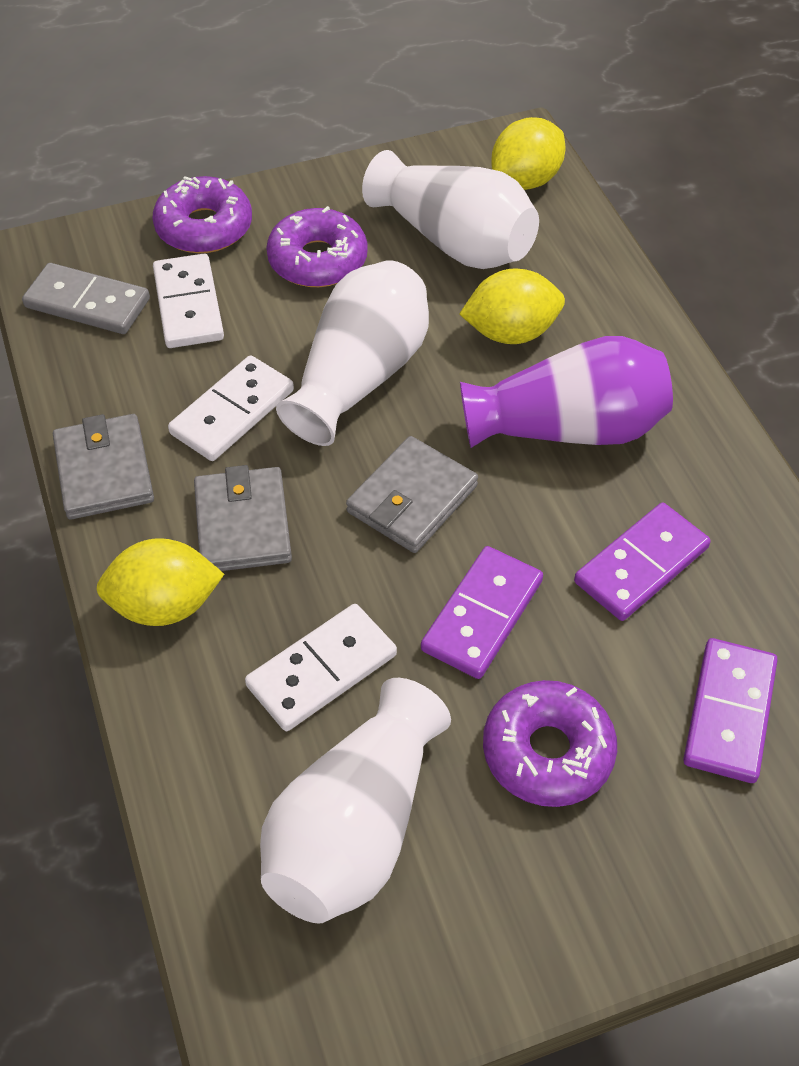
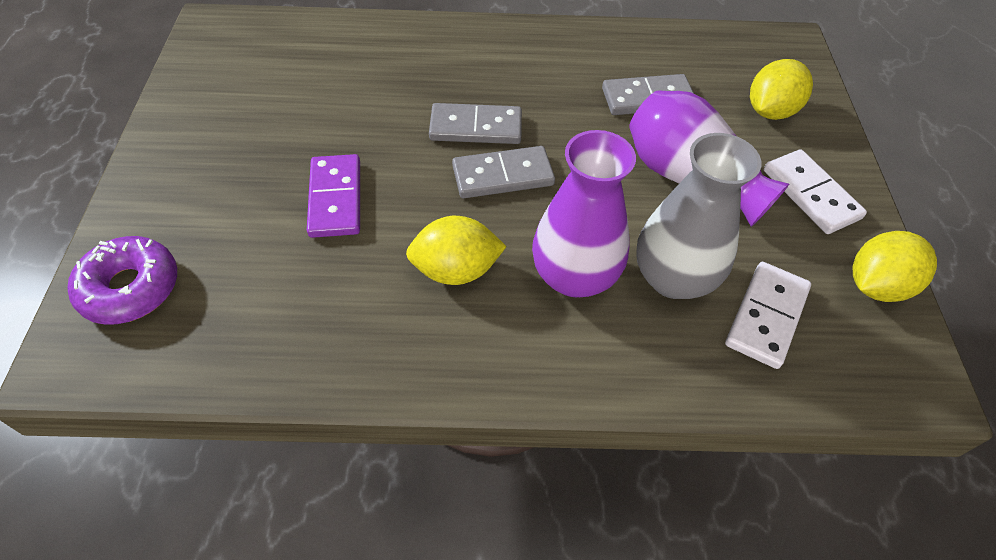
grey domino: [22,263,150,334] = 1 -> [429,103,522,144] [452,146,555,198] [602,74,694,115] = 3
grey vase: none = 0 -> [636,133,761,299] = 1
grey wallet: [53,414,154,520] [194,465,292,571] [346,436,478,553] = 3 -> none = 0
purple domino: [421,546,543,679] [574,503,711,621] [683,638,778,783] = 3 -> [307,154,360,238] = 1
purple donut: [153,176,252,253] [266,206,368,287] [483,680,617,807] = 3 -> [67,236,177,325] = 1
purple vase: [460,336,673,448] = 1 -> [532,130,636,297] [629,90,789,227] = 2
white domino: [153,254,224,348] [168,355,294,461] [245,604,397,731] = 3 -> [725,262,811,369] [764,149,867,234] = 2
white vase: [260,678,451,924] [276,260,429,446] [362,150,539,269] = 3 -> none = 0

